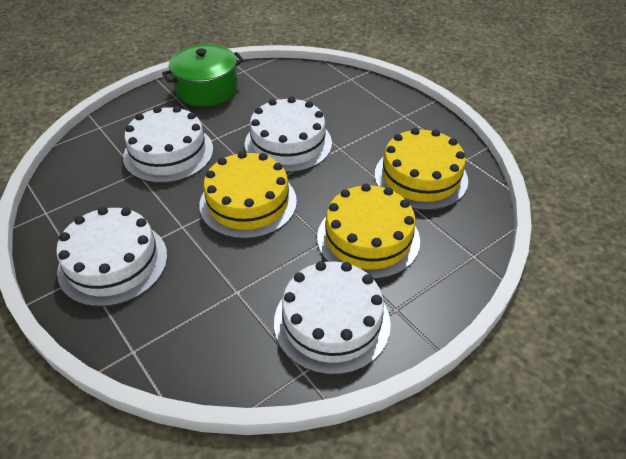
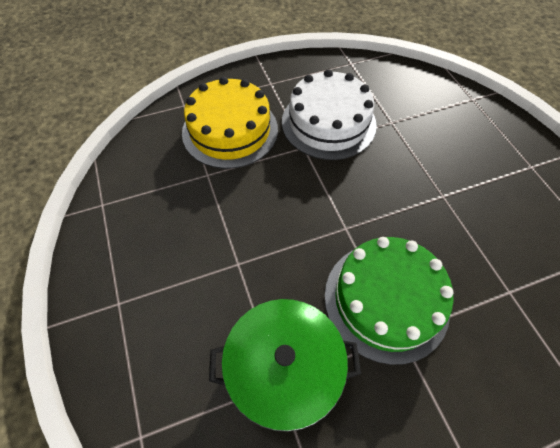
green cake: none = 0 -> [325,237,454,365] = 1
white cake: [56,207,167,307] [123,106,213,183] [245,97,332,173] [274,261,391,375] = 4 -> [282,69,377,160] = 1
yellow cake: [199,151,297,239] [317,184,420,279] [375,128,468,210] = 3 -> [182,77,278,169] = 1

